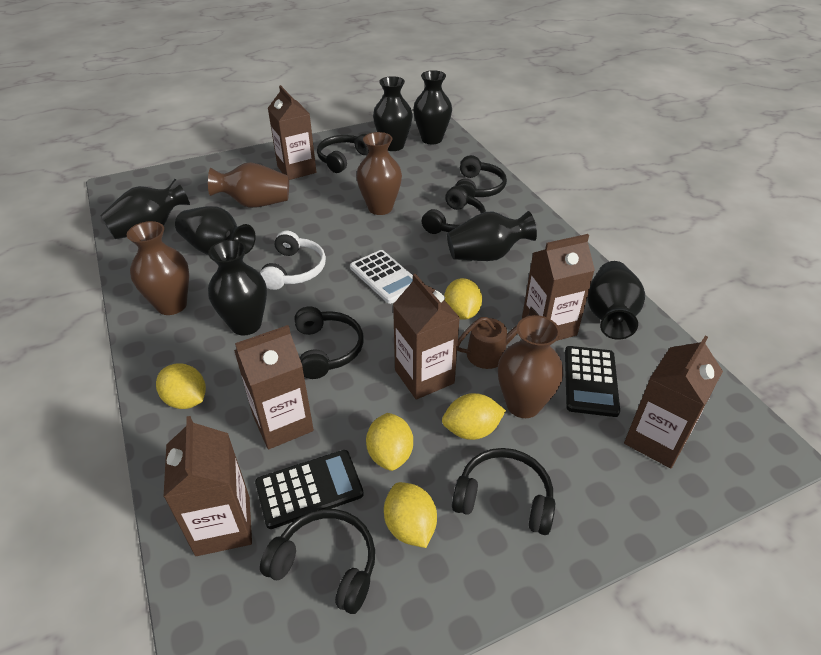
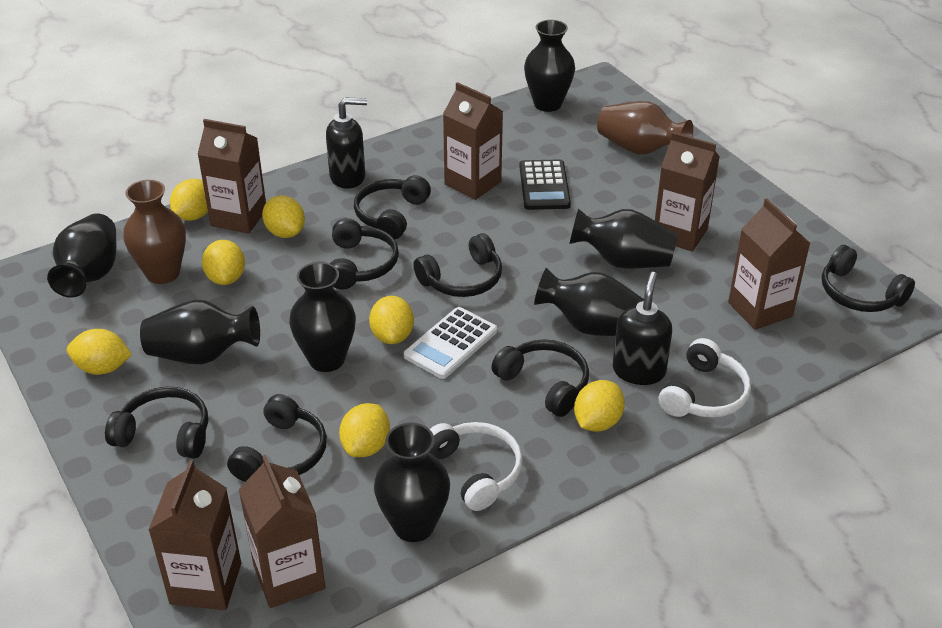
black calculator: [255,450,364,529] [565,346,620,417] = 2 -> [519,159,571,210] = 1
black headphones: [260,509,375,614] [295,306,364,379] [317,134,369,173] [422,186,486,234] [452,448,555,535] [455,155,507,197] = 6 -> [105,387,208,459] [227,394,327,482] [330,218,399,290] [354,175,431,239] [413,233,502,297] [491,339,589,417] [822,245,915,312] = 7
black soap dispenser: none = 0 -> [326,97,367,189] [613,272,672,385] = 2
brown vase: [127,221,189,315] [208,162,289,208] [356,132,402,215] [498,315,563,418] = 4 -> [123,180,186,284] [597,101,693,154] = 2
brown watering can: [457,306,539,369] = 1 -> none = 0
white headphones: [260,231,326,290] = 1 -> [428,422,523,511] [659,338,751,418] = 2
yellow lemon: [156,364,206,409] [366,413,413,471] [384,482,437,548] [442,393,506,440] [444,278,482,320] = 5 -> [67,329,132,375] [170,179,208,221] [202,240,245,285] [262,196,305,238] [339,403,390,457] [369,296,414,344] [574,380,625,432] = 7

